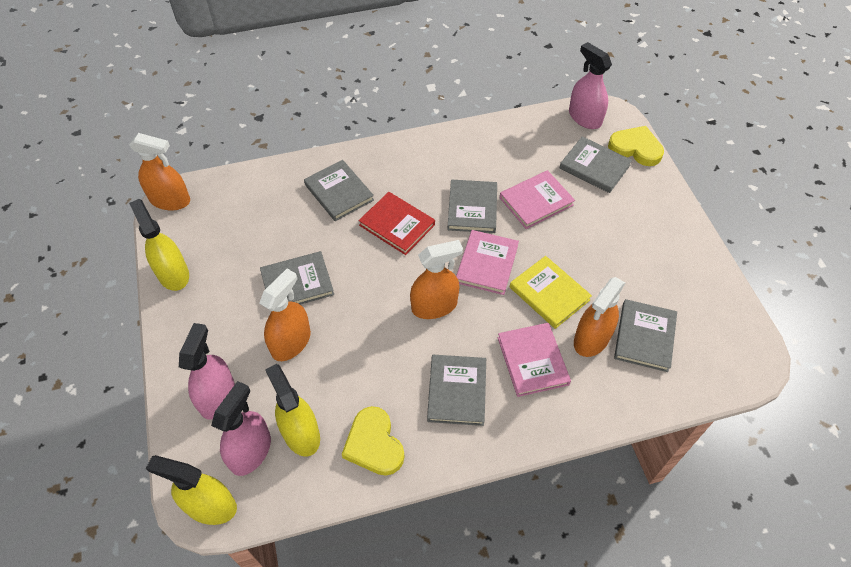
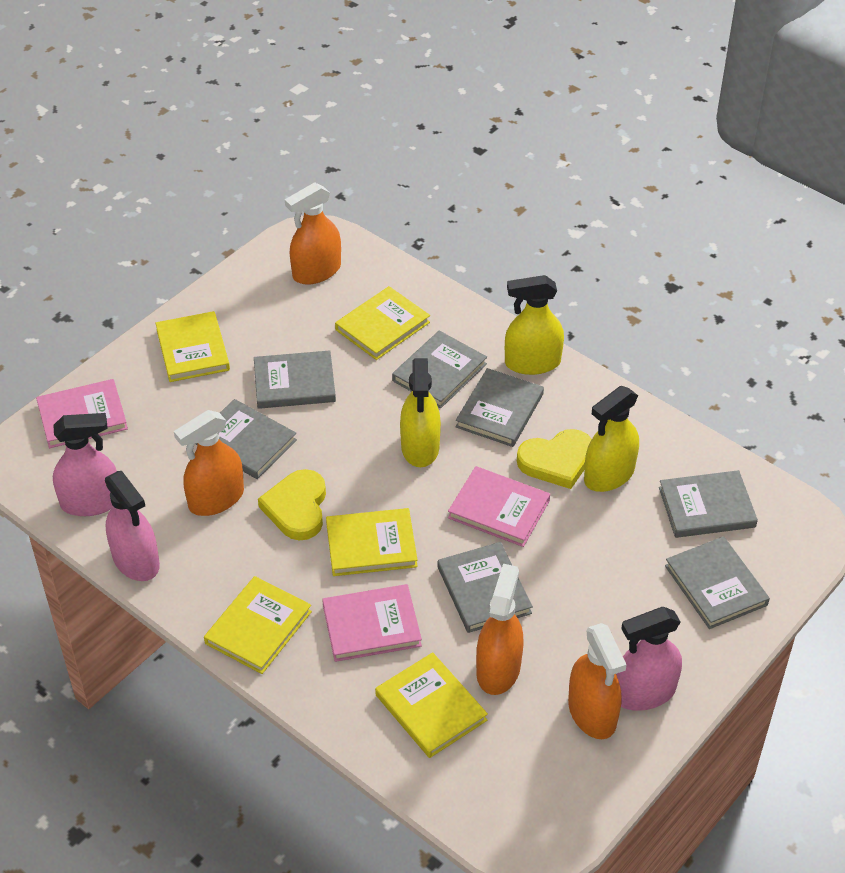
grey book: [260,251,334,305] [304,160,374,221] [427,355,486,426] [447,180,497,233] [559,136,632,193] [614,299,677,372] = 6 -> [195,399,297,479] [254,350,336,409] [392,330,487,408] [438,542,533,633] [456,368,544,447] [659,470,758,538] [665,536,770,629] = 7
red book: [359,192,435,255] = 1 -> none = 0
yellow book: [510,256,592,329] = 1 -> [156,311,230,382] [204,576,312,674] [326,508,418,576] [335,286,430,360] [375,652,488,758] = 5

